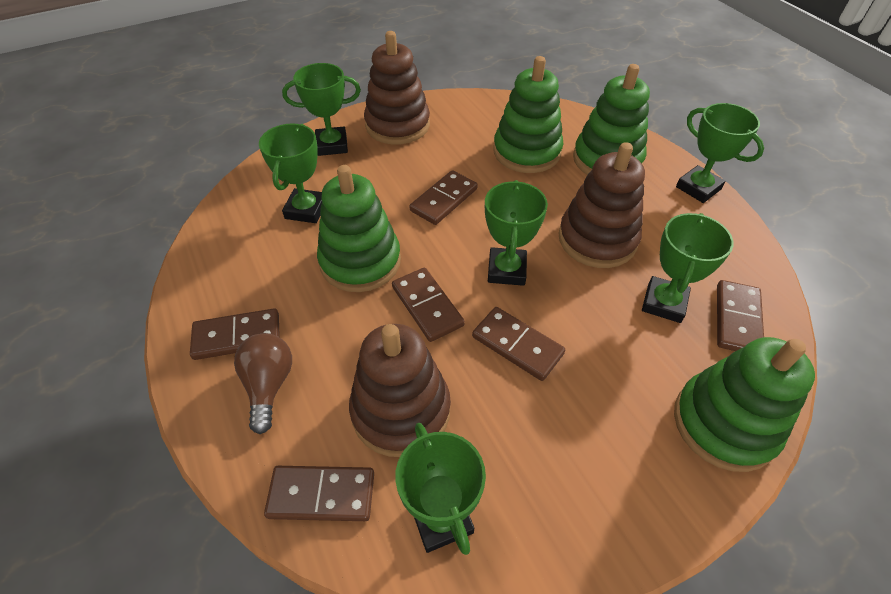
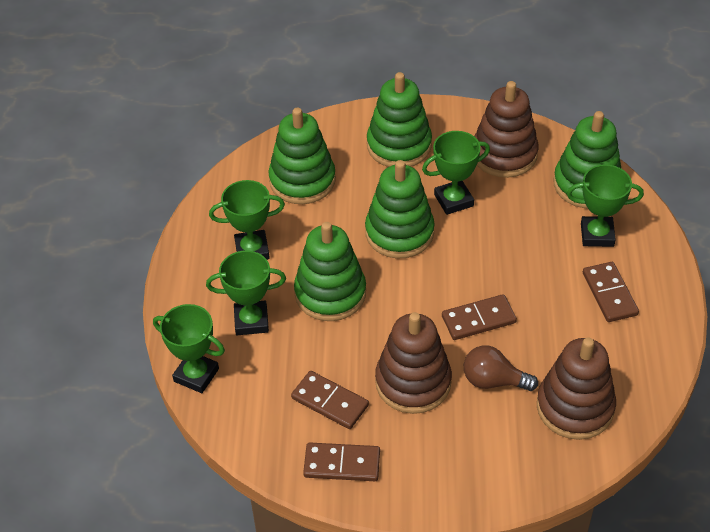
brown domino: [190,308,280,360] [264,466,374,521] [392,267,465,342] [409,170,478,225] [472,307,565,381] [717,280,764,351] = 6 -> [291,371,369,429] [303,442,380,481] [442,294,517,340] [583,262,639,322] = 4
green stacking toy: [317,165,401,292] [493,56,563,173] [573,64,650,175] [674,337,815,472] = 4 -> [268,108,336,204] [294,222,366,321] [365,160,435,258] [367,72,432,167] [554,111,621,208] = 5
green trophy: [259,123,322,223] [282,63,361,156] [395,423,486,555] [485,180,548,286] [642,213,734,323] [676,103,764,203] = 6 -> [153,304,225,393] [206,251,286,335] [209,180,285,260] [422,131,490,215] [567,164,644,247] = 5

